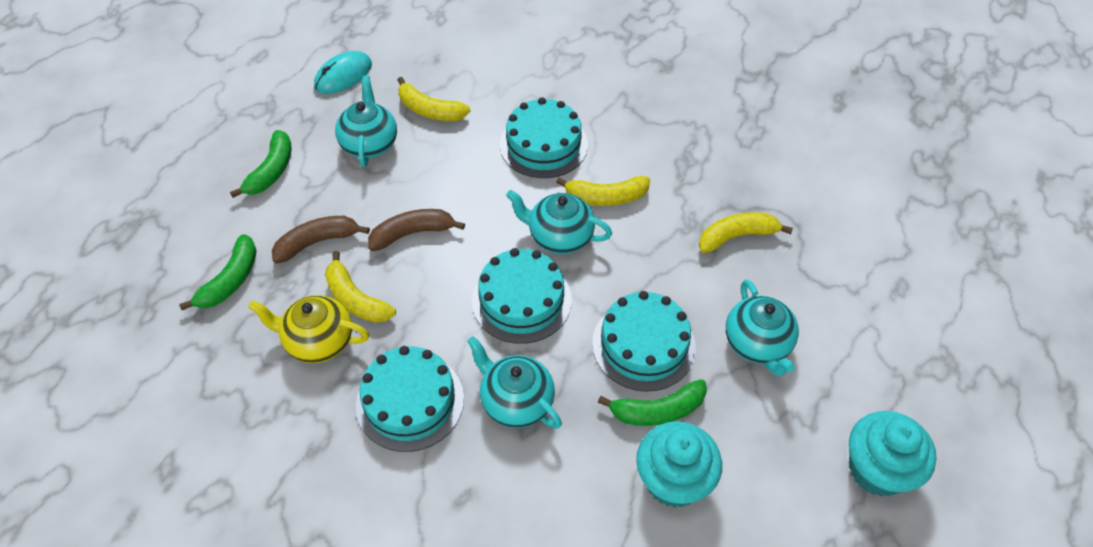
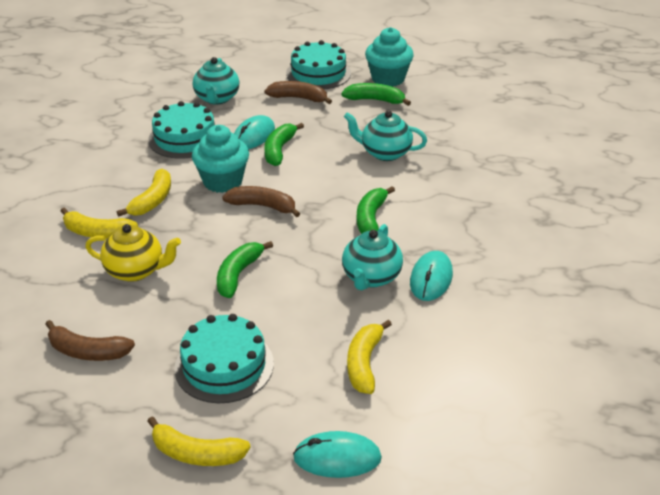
brown banana: [272,216,370,264] [368,209,465,251] = 2 -> [45,320,135,361] [222,186,300,217] [265,81,332,104] = 3
green banana: [179,234,257,310] [230,130,291,198] [598,379,707,426] = 3 -> [217,241,273,298] [264,123,304,166] [342,83,411,106] [357,186,395,234] = 4
turquoise cake: [356,346,464,452] [472,248,572,344] [500,97,588,178] [592,291,696,392] = 4 -> [148,101,215,159] [174,314,274,403] [286,40,351,89] = 3
turquoise mouse: [314,51,372,94] = 1 -> [234,115,275,149] [293,431,382,478] [410,251,453,301] = 3
turquoise teapot: [335,76,397,167] [467,336,562,429] [506,190,612,254] [726,279,799,376] = 4 -> [193,57,239,105] [342,224,403,290] [344,110,427,161] = 3

